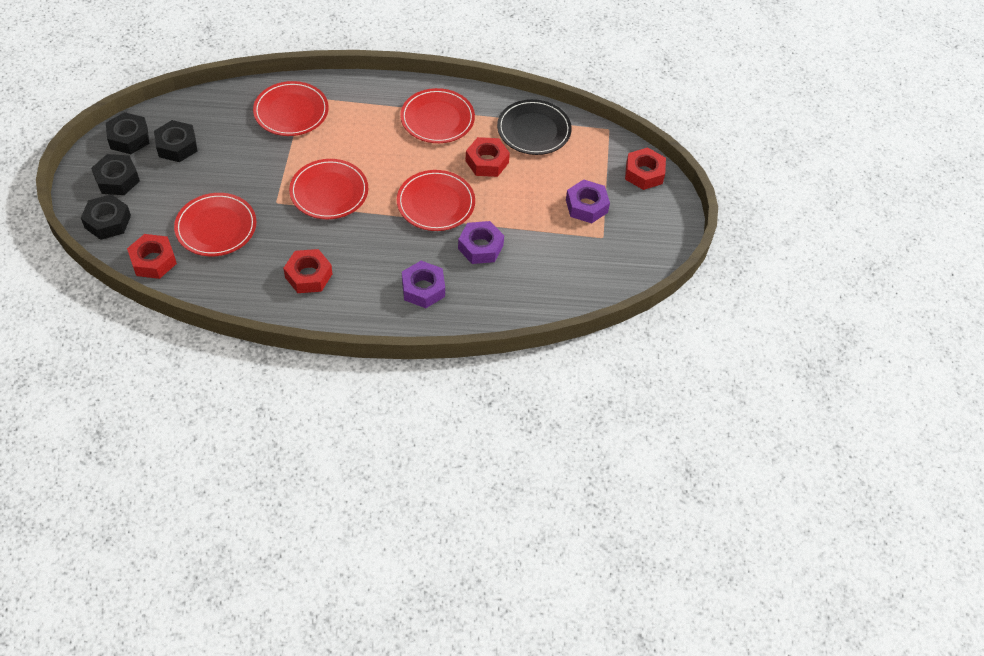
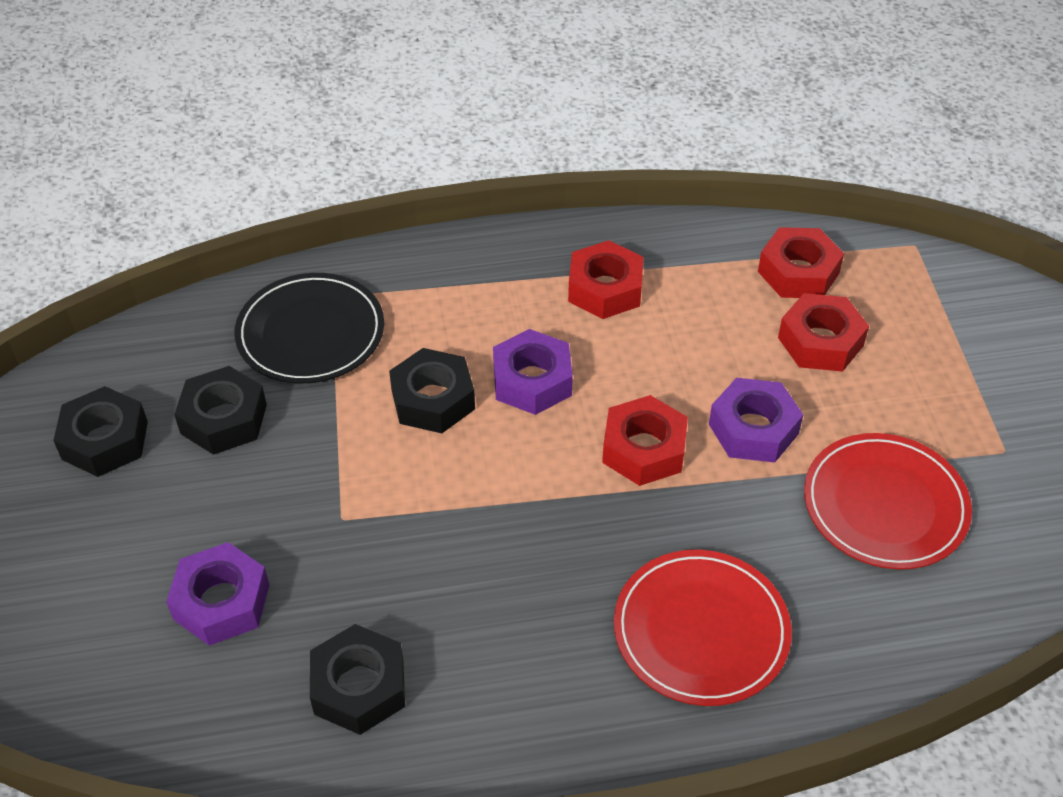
red plate: [174,193,256,256] [253,81,329,136] [289,159,368,219] [397,170,475,231] [400,88,475,143] = 5 -> [614,550,792,706] [804,433,972,569] = 2

